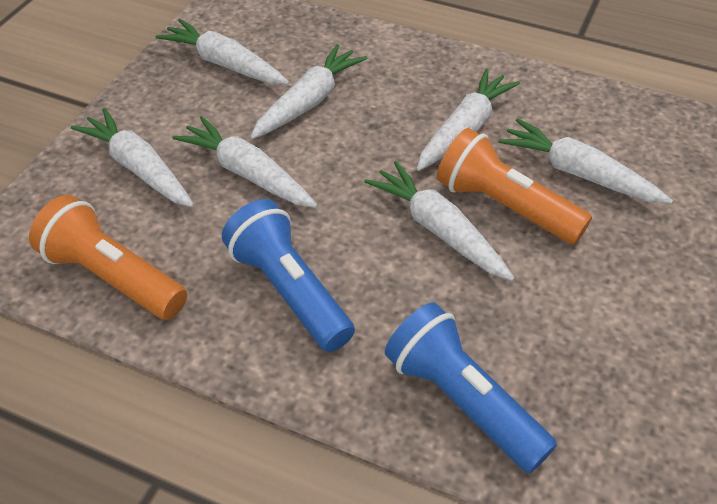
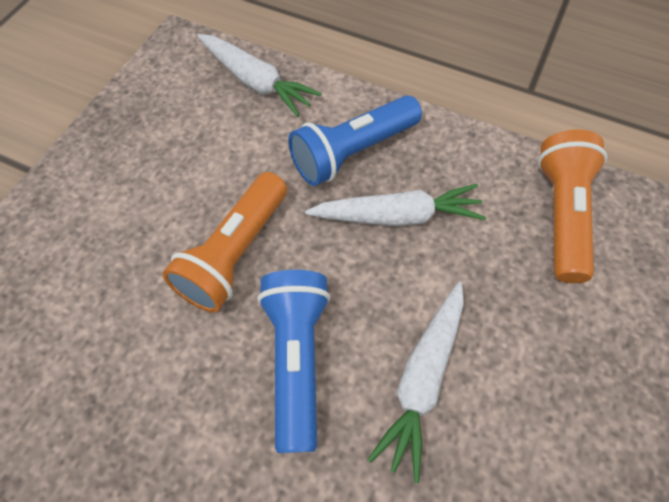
white carrot: [71,108,194,207] [155,19,289,84] [172,116,318,208] [250,44,368,139] [364,161,514,281] [417,69,521,171] [498,118,673,204] = 7 -> [197,34,322,117] [305,184,486,226] [367,282,464,483] = 3

